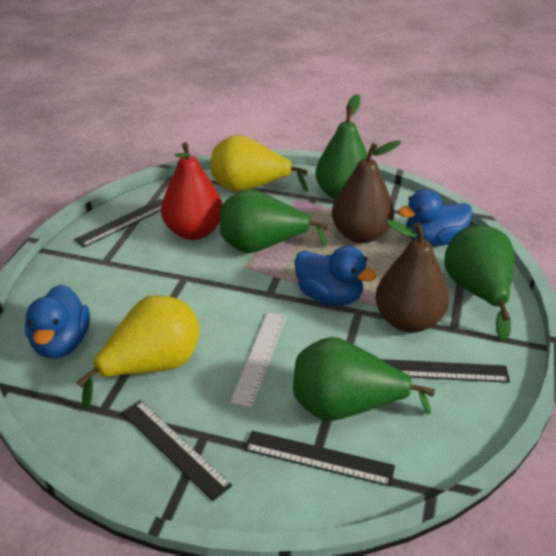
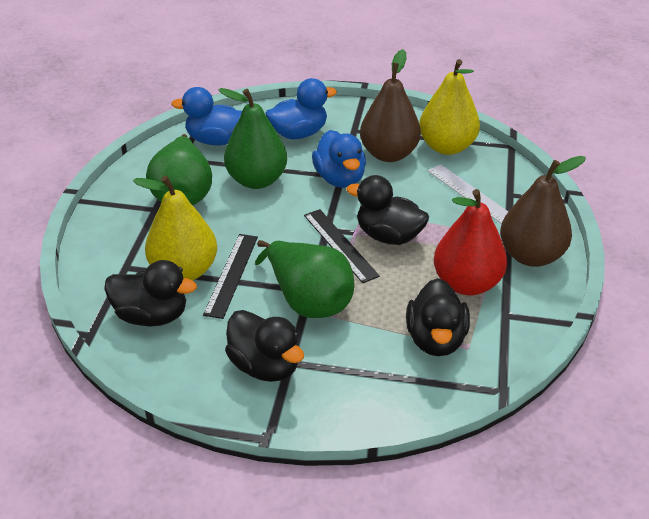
black duck: none = 0 -> [104,260,197,327] [225,310,304,382] [346,175,429,245] [406,278,470,356] = 4
black ruler: [74,199,163,247] [121,400,232,501] [244,431,395,486] [381,359,510,383] = 4 -> [203,234,258,319] [304,209,380,283] = 2
green pear: [220,189,328,253] [293,337,435,421] [315,94,368,200] [444,225,514,342] = 4 -> [146,134,212,205] [218,88,287,189] [255,240,355,318] = 3

